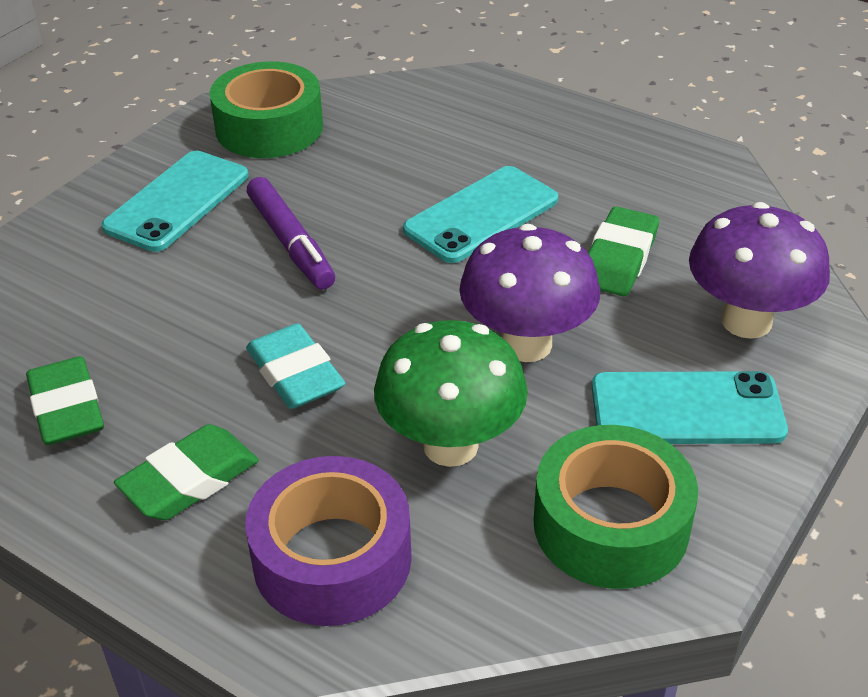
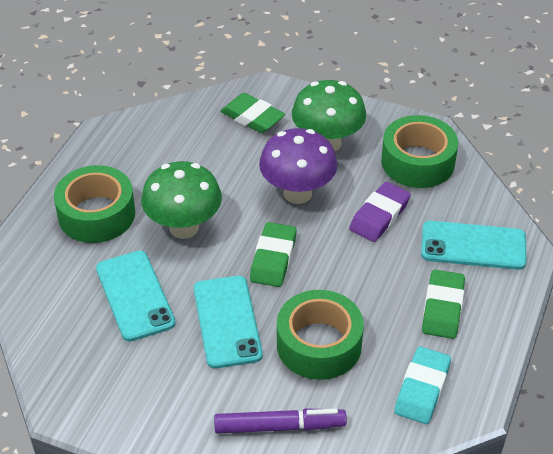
green mushroom: [374,320,528,467] = 1 -> [141,161,222,239] [292,80,366,152] = 2
green tape: [210,61,323,158] [534,425,698,589] = 2 -> [54,165,135,243] [277,290,364,380] [381,115,458,188] = 3
purple eraser: none = 0 -> [349,182,411,242] = 1
purple mushroom: [459,224,600,362] [689,202,830,339] = 2 -> [259,128,338,204] = 1
purple tape: [245,456,412,626] = 1 -> none = 0

